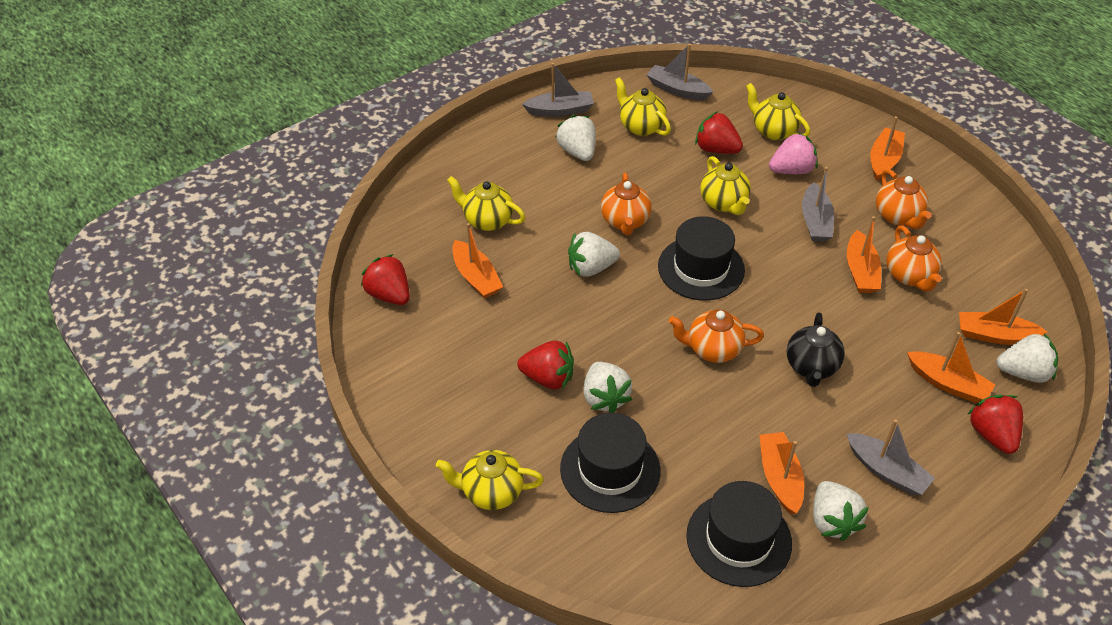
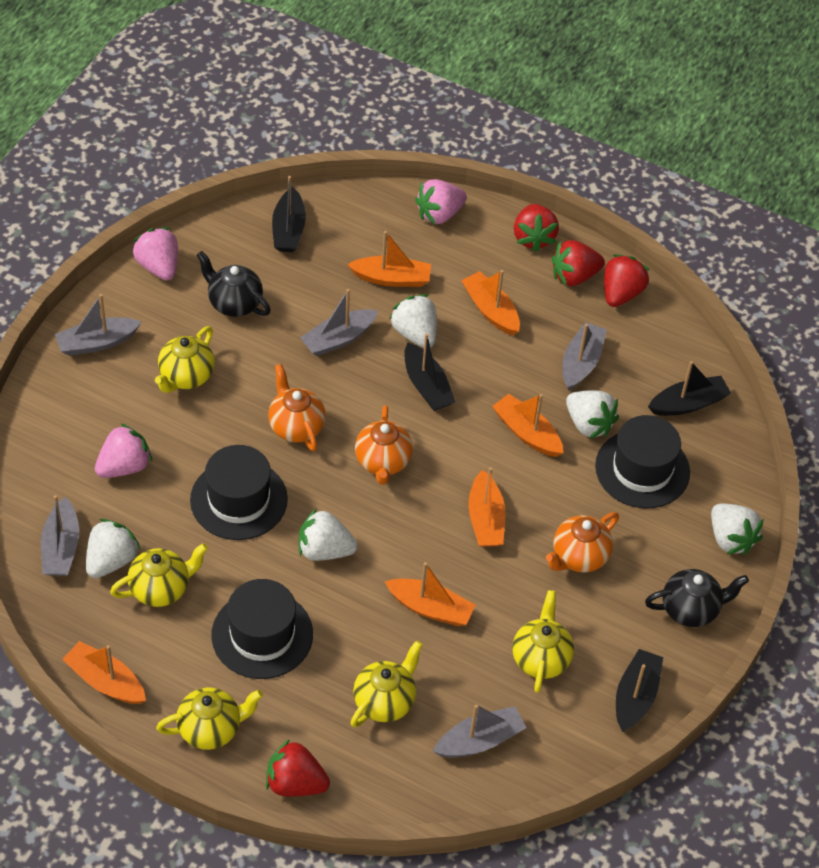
black boat: none = 0 -> [272,176,306,252] [404,334,456,411] [616,649,663,732] [648,361,731,416] = 4
black teapot: [787,312,845,387] = 1 -> [197,251,271,317] [645,569,749,627] = 2
grey boat: [522,63,594,117] [646,44,713,100] [802,167,834,242] [846,419,935,495] = 4 -> [41,495,79,576] [55,294,141,356] [300,289,378,356] [433,704,527,758] [562,322,607,391] = 5
orange teapot: [601,173,652,235] [669,309,764,363] [876,169,932,229] [886,225,942,292] = 4 -> [268,364,326,451] [355,405,413,485] [546,512,619,572] = 3
pink strawberry: [769,132,818,174] = 1 -> [95,424,152,478] [132,228,178,280] [415,179,467,224] = 3

